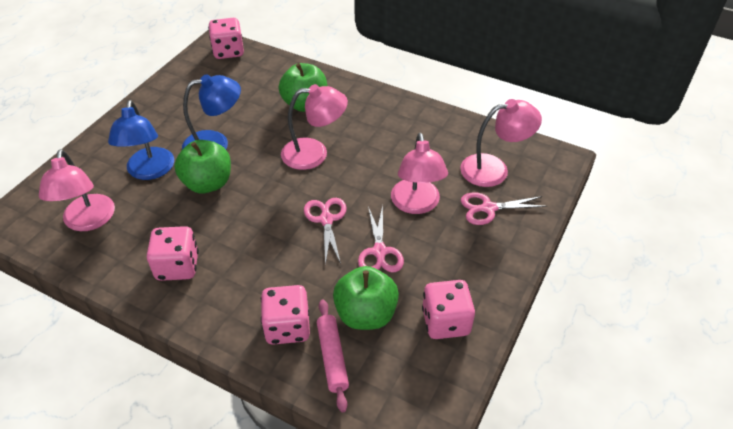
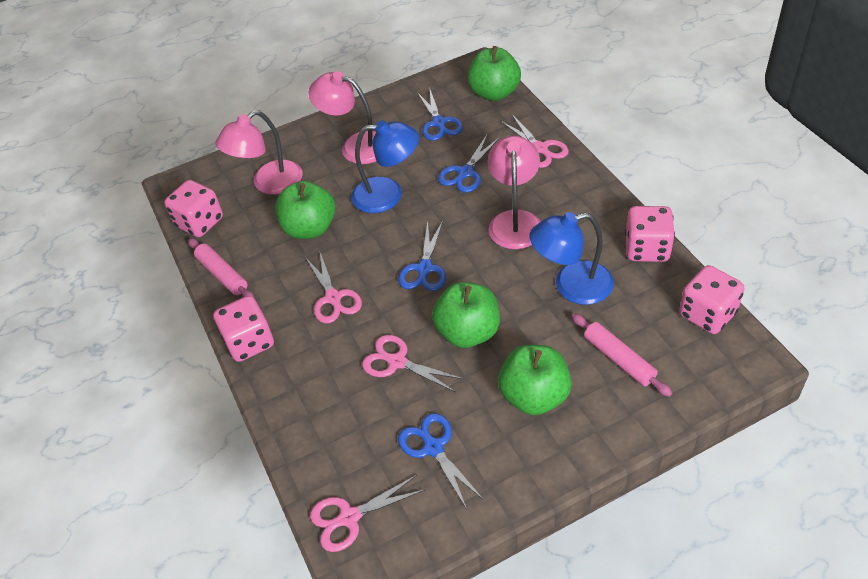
blue scissors: none = 0 -> [398,221,446,291] [398,413,484,509] [417,87,463,141] [438,135,500,193] = 4
green apple: [175,140,231,194] [279,63,327,112] [333,266,399,330] = 3 -> [275,181,335,239] [432,282,500,348] [468,46,521,101] [498,345,572,415] = 4
pink lamp: [39,149,115,231] [281,84,348,170] [391,133,448,214] [460,99,542,187] = 4 -> [216,110,302,195] [308,71,376,164] [488,136,541,249] = 3
pink rolling pin: [317,299,349,412] = 1 -> [188,238,254,298] [572,313,672,397] = 2
pink scissors: [304,198,347,265] [358,205,404,272] [461,192,547,225] = 3 -> [305,253,362,324] [310,475,425,552] [362,335,464,392] [500,115,569,168] = 4

